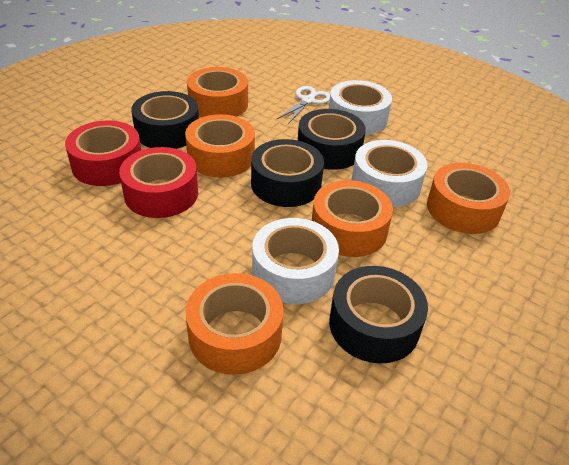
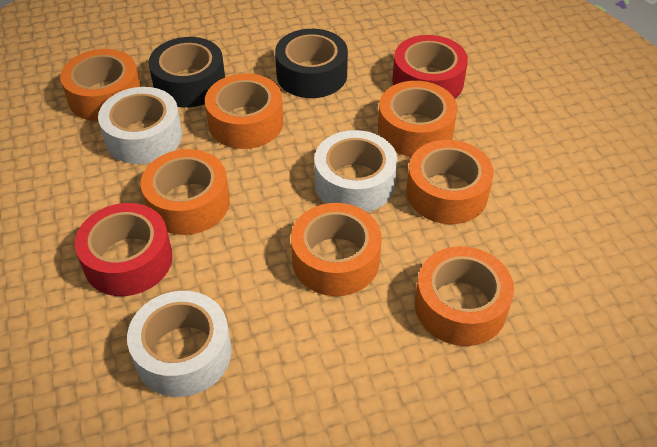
black tape: [131,91,199,149] [251,139,324,207] [298,109,366,170] [329,266,428,364] = 4 -> [149,37,225,108] [275,29,348,98] = 2
orange tape: [185,114,255,178] [186,273,283,375] [187,67,248,117] [312,180,393,257] [427,163,510,234] = 5 -> [60,49,141,121] [141,149,230,235] [205,73,283,149] [291,203,382,296] [378,81,457,157] [406,140,494,224] [415,246,514,346] = 7
white scissors: [276,86,330,124] = 1 -> none = 0

